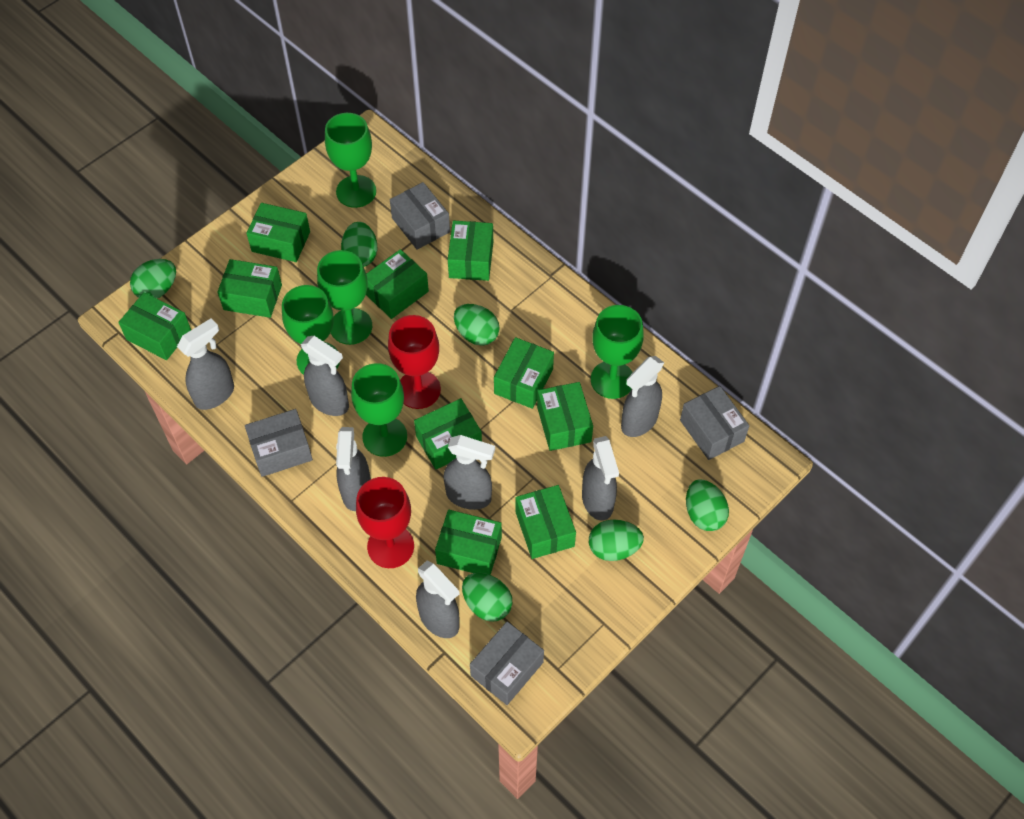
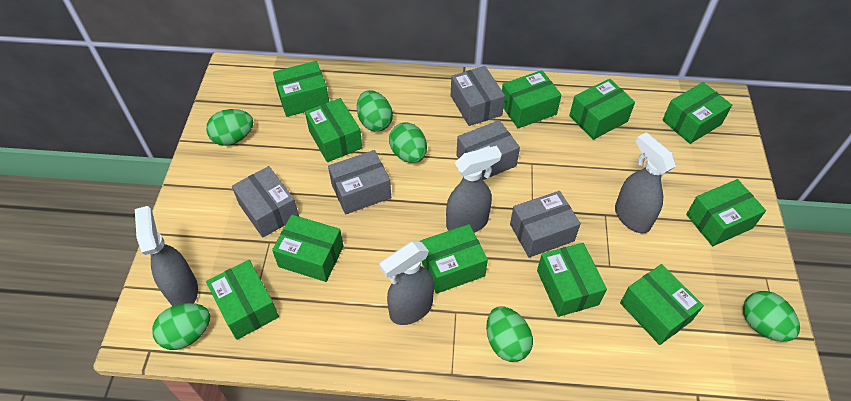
green box: [118,292,191,360] [217,259,282,318] [246,203,310,262] [366,249,429,319] [414,398,482,470] [435,510,502,575] [448,221,493,281] [494,337,554,409] [515,485,576,559] [537,382,593,451] = 10 -> [206,260,279,340] [272,215,344,282] [273,61,329,117] [305,98,362,162] [420,224,488,294] [502,70,562,128] [537,243,607,317] [569,79,635,140] [620,264,704,345] [663,82,732,144] [686,179,766,246] = 11
green goblet: [282,285,340,375] [317,250,372,345] [325,113,376,208] [351,363,407,457] [591,305,644,399] = 5 -> none = 0
grey box: [245,409,313,477] [390,182,450,250] [470,621,544,705] [680,386,749,460] = 4 -> [232,166,299,238] [328,150,391,215] [451,66,505,126] [456,120,520,180] [510,191,581,258] = 5
grey spray bottle: [177,319,234,410] [301,336,349,416] [336,427,371,511] [416,561,460,638] [444,435,495,510] [582,436,619,521] [621,356,664,437] = 7 -> [135,206,198,306] [379,242,434,325] [446,146,502,233] [615,132,676,233] = 4
red goblet: [356,477,414,568] [388,315,441,409] = 2 -> none = 0

